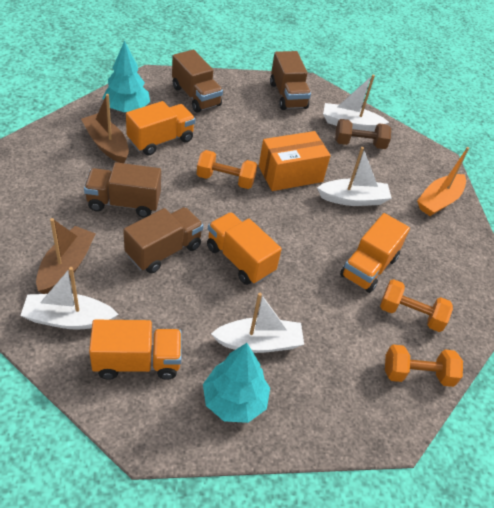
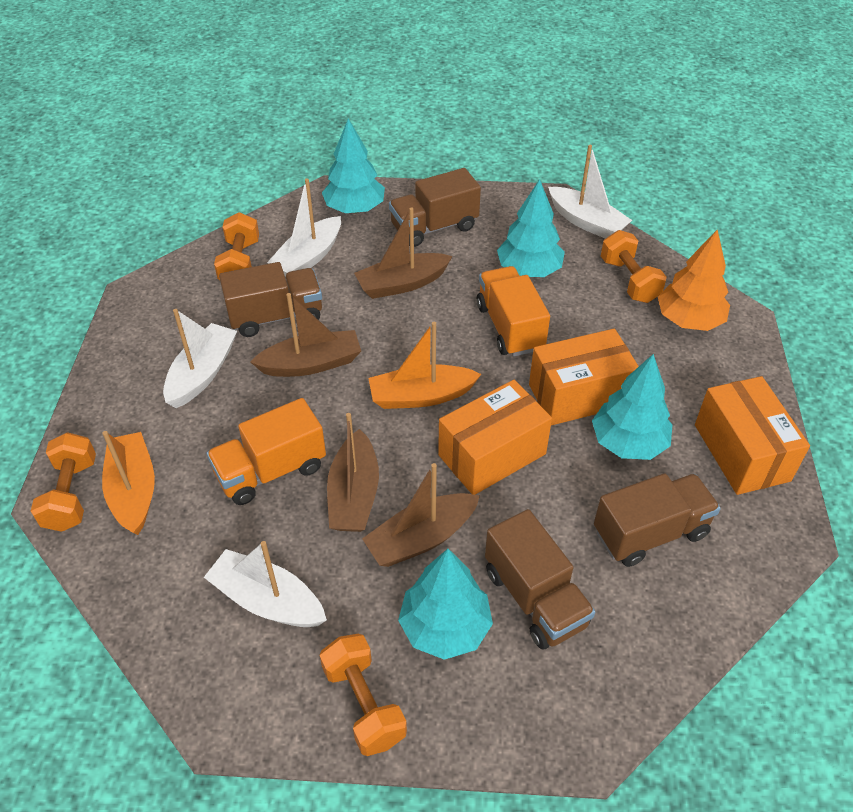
brown boat: [36,218,96,294] [81,94,129,163] = 2 -> [251,293,361,377] [327,413,379,532] [354,208,453,299] [362,463,480,567] = 4
brown dumbbell: [335,119,391,149] = 1 -> none = 0
orange boat: [417,147,469,216] = 1 -> [102,431,155,535] [368,322,481,409] = 2
orange box: [259,131,331,191] = 1 -> [438,380,552,495] [529,329,639,426] [695,376,810,495] = 3
orange dumbbell: [197,150,257,189] [380,279,453,332] [385,344,463,387] = 3 -> [31,432,96,532] [214,212,259,280] [320,634,407,756] [601,230,667,303] = 4
orange tree: none = 0 -> [658,229,730,331] = 1
orange truck: [89,320,182,380] [126,101,195,156] [207,212,282,285] [340,213,410,293] = 4 -> [206,398,326,505] [476,266,550,357] = 2
turquoise tree: [102,41,150,112] [203,343,270,423] = 2 -> [322,118,385,213] [398,549,493,660] [497,179,565,277] [592,354,673,460] = 4

